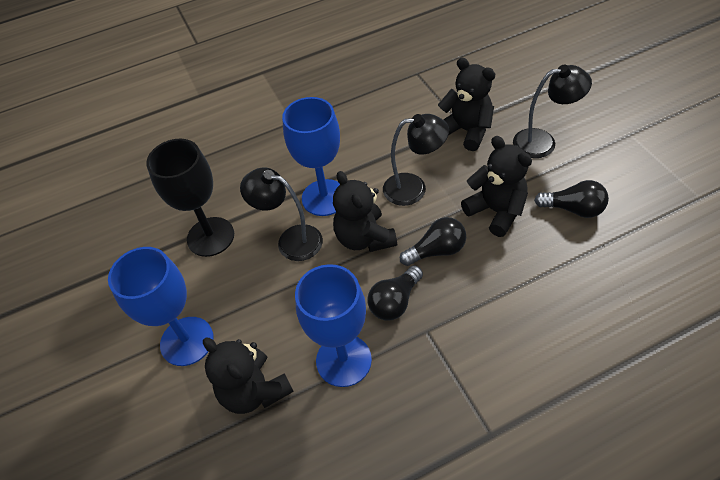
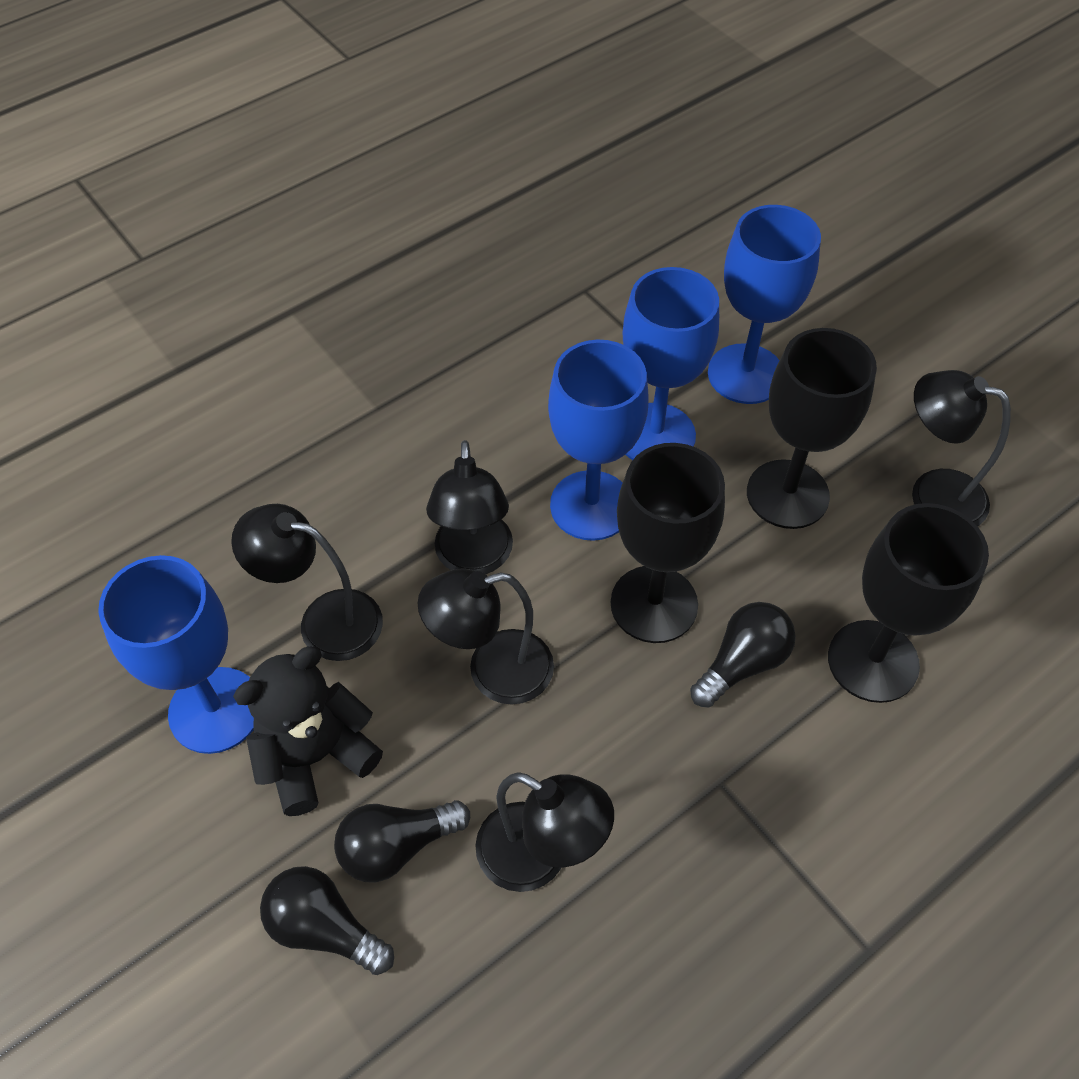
black goblet: [146,139,234,257] = 1 -> [611,443,725,643] [747,328,877,529] [828,503,989,703] = 3
black lamp: [240,168,323,261] [383,114,449,206] [513,65,592,158] = 3 -> [231,504,383,661] [418,568,554,705] [426,440,513,574] [475,772,614,892] [912,370,1011,526] = 5
black teddy bear: [203,338,294,414] [333,171,397,252] [438,57,495,151] [461,136,532,237] = 4 -> [233,646,383,816] = 1
blue goblet: [108,247,213,366] [282,97,340,216] [295,264,372,387] = 3 -> [98,555,254,754] [548,339,649,541] [623,267,719,460] [708,205,821,404] = 4

